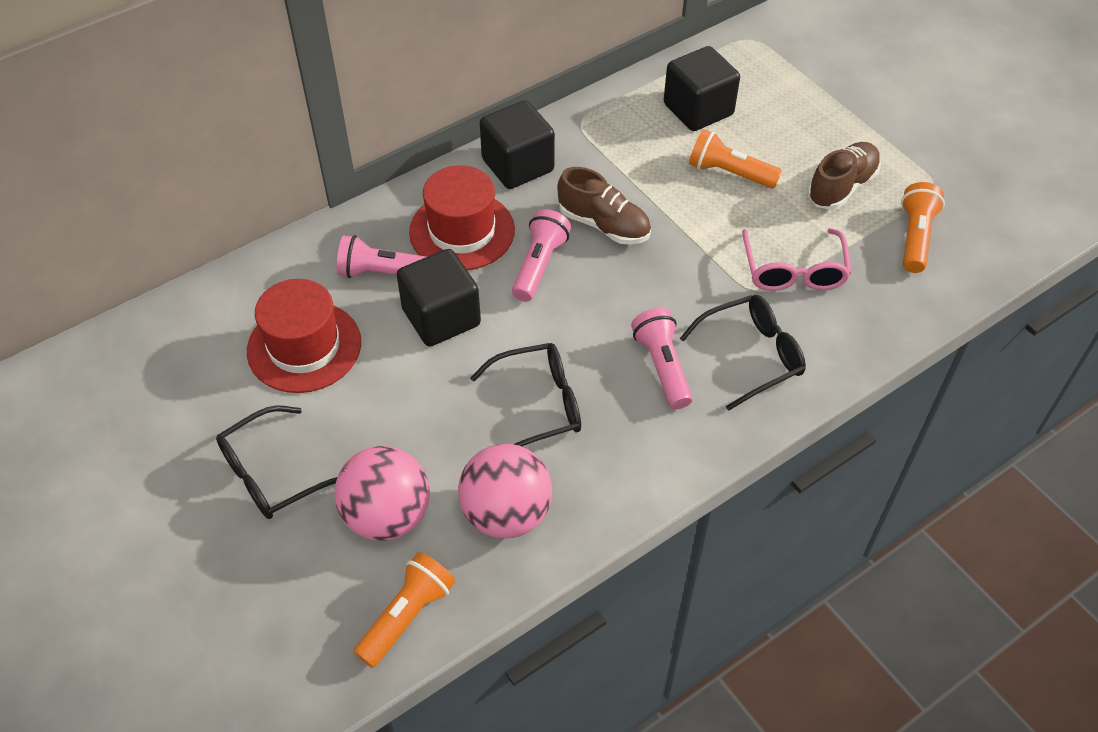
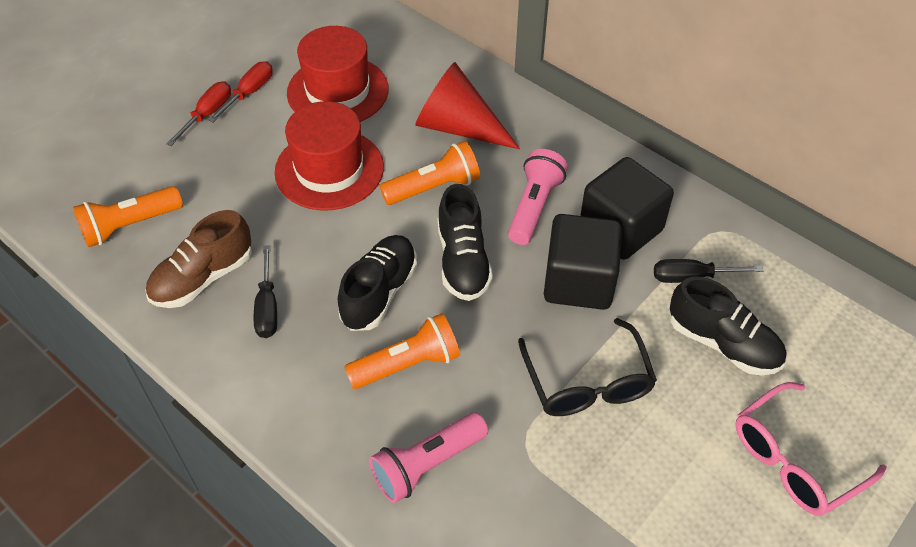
black cube: [396,249,481,346] [480,100,555,189] [664,46,740,131] = 3 -> [544,214,622,310] [580,157,674,260] = 2
black glasses: [216,405,338,519] [470,343,581,447] [680,295,806,411] = 3 -> [518,318,657,416] = 1
black screwdriver: none = 0 -> [254,245,277,338] [654,259,763,283] = 2
black shoe: none = 0 -> [338,235,417,331] [438,184,493,301] [670,277,786,375] = 3
brown shoe: [557,167,651,244] [807,142,881,210] = 2 -> [145,210,252,308] = 1
pink ball: [334,446,430,541] [458,444,552,539] = 2 -> none = 0
pink flashlight: [337,235,426,278] [512,209,571,302] [631,308,693,409] = 3 -> [369,412,488,503] [508,149,568,245] = 2
red cone: none = 0 -> [415,62,520,149] = 1
red screwdriver: none = 0 -> [166,82,231,146] [208,61,273,122] = 2

